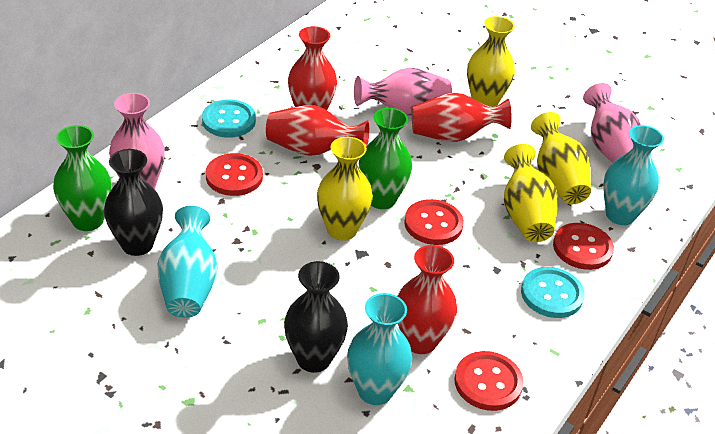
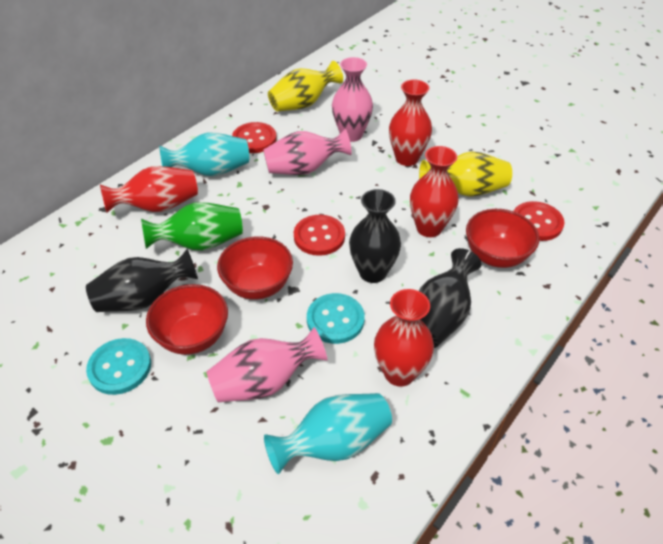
black vase: [104,149,163,256] [284,261,348,373] = 2 -> [86,249,198,312] [349,189,401,283] [419,248,482,348] = 3
green vase: [53,125,112,231] [359,108,412,209] = 2 -> [141,202,243,251] = 1
red bowl: none = 0 -> [146,284,228,355] [217,236,293,300] [466,209,539,268] = 3
red button: [206,153,263,196] [404,199,464,245] [454,351,523,411] [553,223,614,270] = 4 -> [232,122,277,153] [294,215,345,256] [514,201,565,241] = 3
turquoise vase: [158,206,217,318] [347,293,412,405] [603,125,664,225] = 3 -> [159,133,249,176] [264,393,392,474] = 2
yellow vase: [317,137,373,241] [467,16,515,107] [504,144,558,242] [531,112,591,205] = 4 -> [268,61,343,112] [419,151,512,197] = 2

